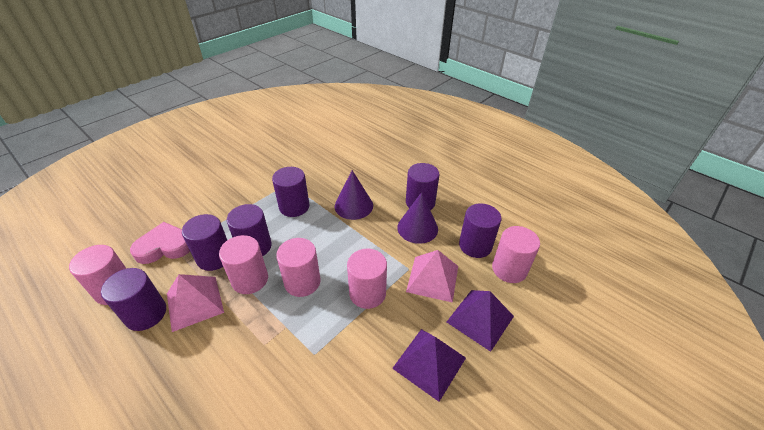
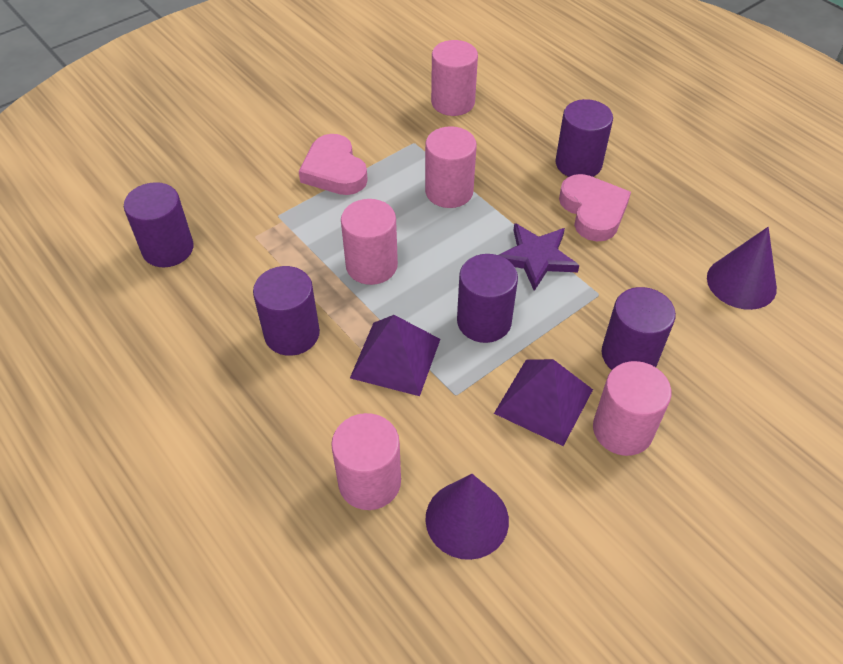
pink heart: [130,222,190,264] = 1 -> [299,134,368,195] [559,174,631,241] = 2
pink pyramid: [167,274,224,332] [406,250,458,303] = 2 -> none = 0
purple cylinder: [101,268,166,331] [182,214,227,271] [227,204,272,256] [272,167,309,217] [406,163,440,210] [459,204,501,258] = 6 -> [124,182,194,267] [253,266,320,356] [457,254,518,343] [555,99,613,177] [602,287,676,370] = 5
purple star: none = 0 -> [499,223,579,291] = 1

